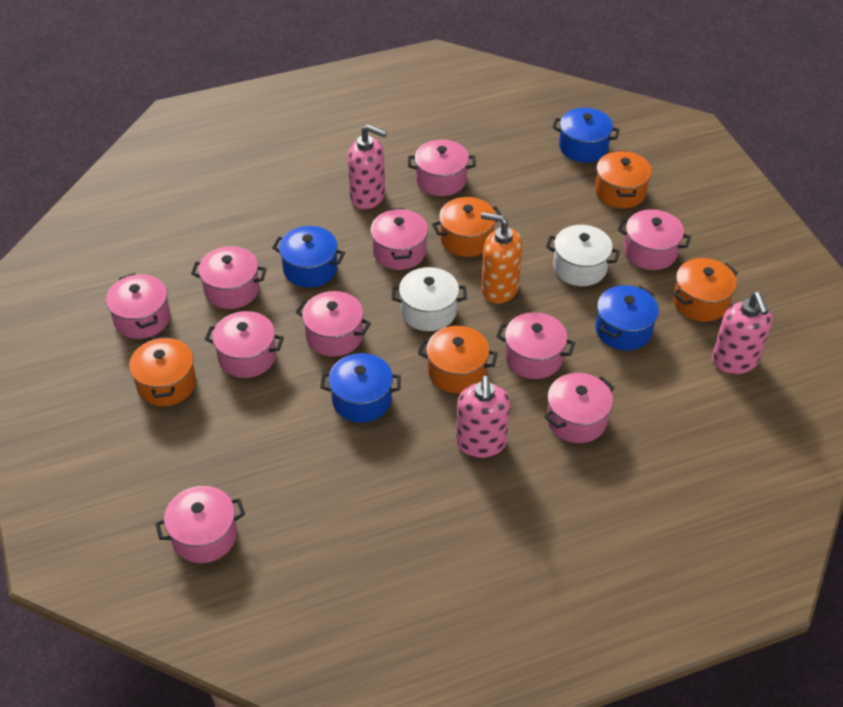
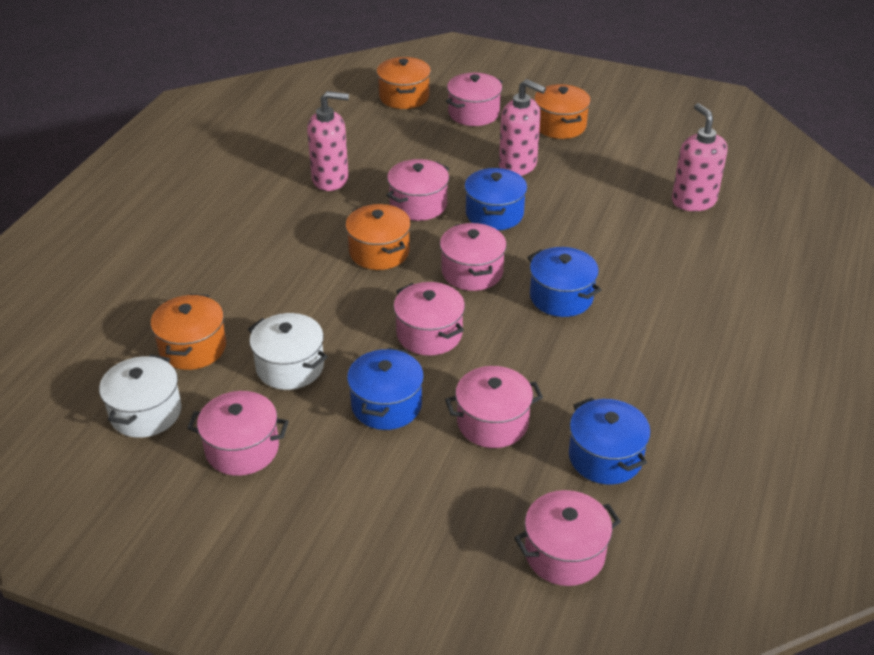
orange pot: [129,335,196,406] [418,326,498,393] [432,197,502,257] [595,151,652,209] [673,258,738,322] = 5 -> [151,294,226,370] [345,204,411,270] [377,57,431,109] [534,84,591,139] = 4
orange soap dispenser: [481,212,523,304] = 1 -> none = 0
pink pot: [106,273,170,339] [155,486,245,563] [191,246,267,309] [205,311,284,378] [296,291,371,357] [370,208,428,270] [408,139,476,196] [496,312,575,379] [544,373,615,443] [618,209,691,270] = 10 -> [187,391,289,476] [386,159,449,221] [394,282,465,356] [440,223,507,291] [445,366,543,448] [446,73,503,126] [514,490,621,586] = 7

